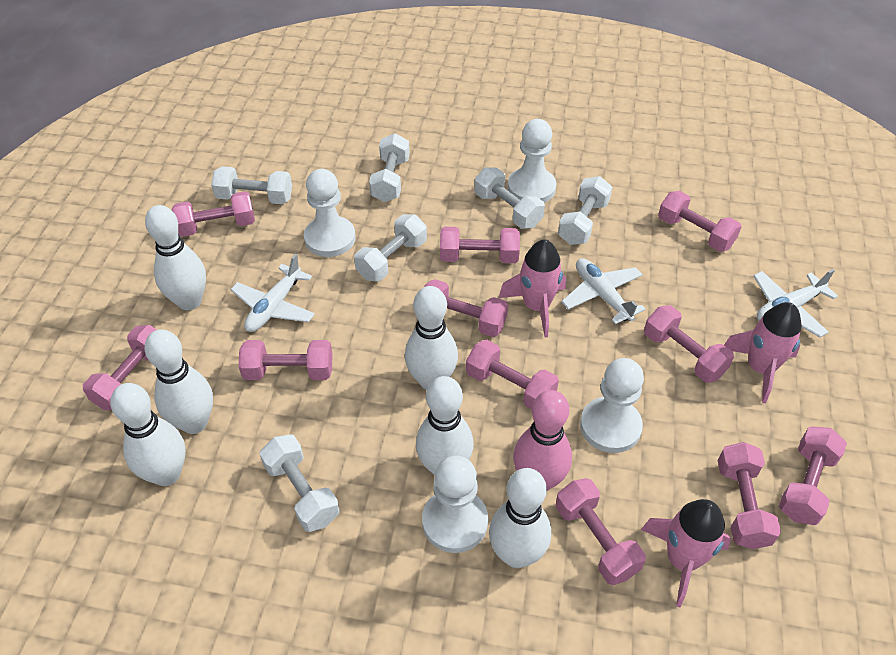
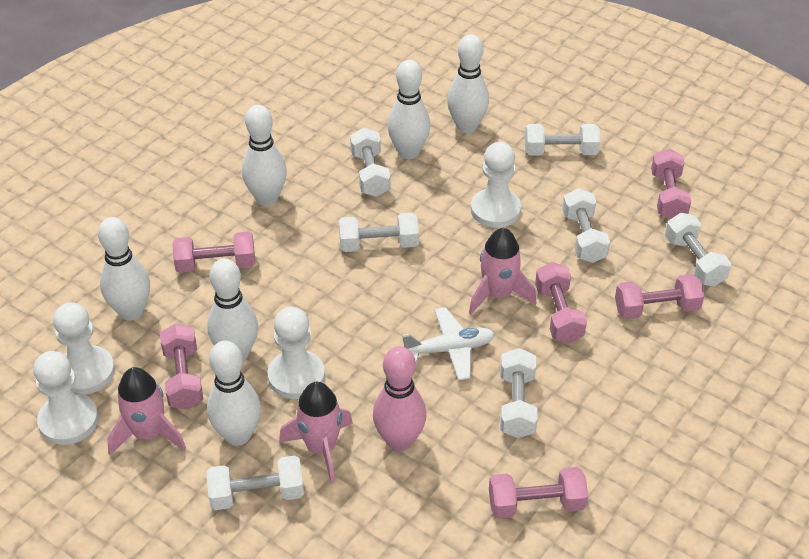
pink dumbbell: [83,325,156,410] [172,191,255,237] [239,340,332,380] [424,279,508,337] [440,227,520,263] [466,340,559,409] [556,478,646,585] [644,305,734,383] [658,191,742,252] [718,442,781,549] [779,426,847,525] = 11 -> [160,323,203,410] [172,231,255,273] [489,467,588,519] [535,262,587,343] [615,274,704,319] [651,149,691,219] = 6
white dumbbell: [211,166,292,204] [260,434,340,532] [354,214,427,281] [369,133,410,202] [474,167,545,229] [558,176,612,245] = 6 -> [207,456,304,510] [339,213,419,252] [350,128,390,197] [500,348,538,438] [525,124,600,155] [562,188,610,263] [665,213,731,287] = 7
white plane: [230,254,315,332] [561,258,646,324] [753,269,838,337] = 3 -> [402,307,495,381] = 1

